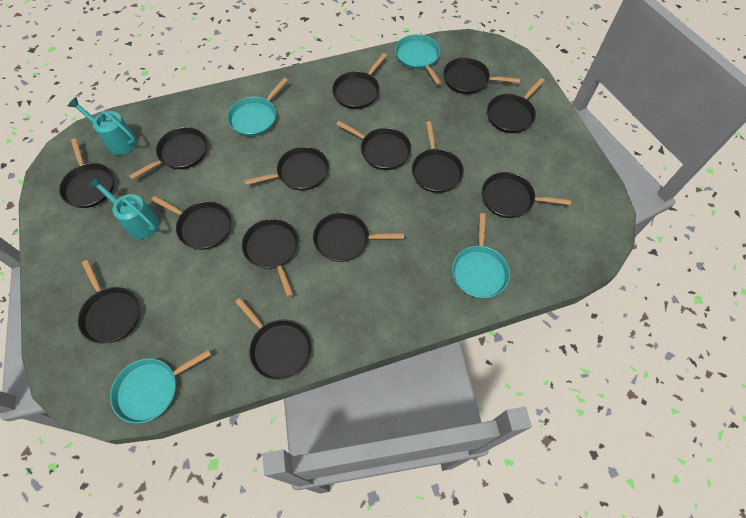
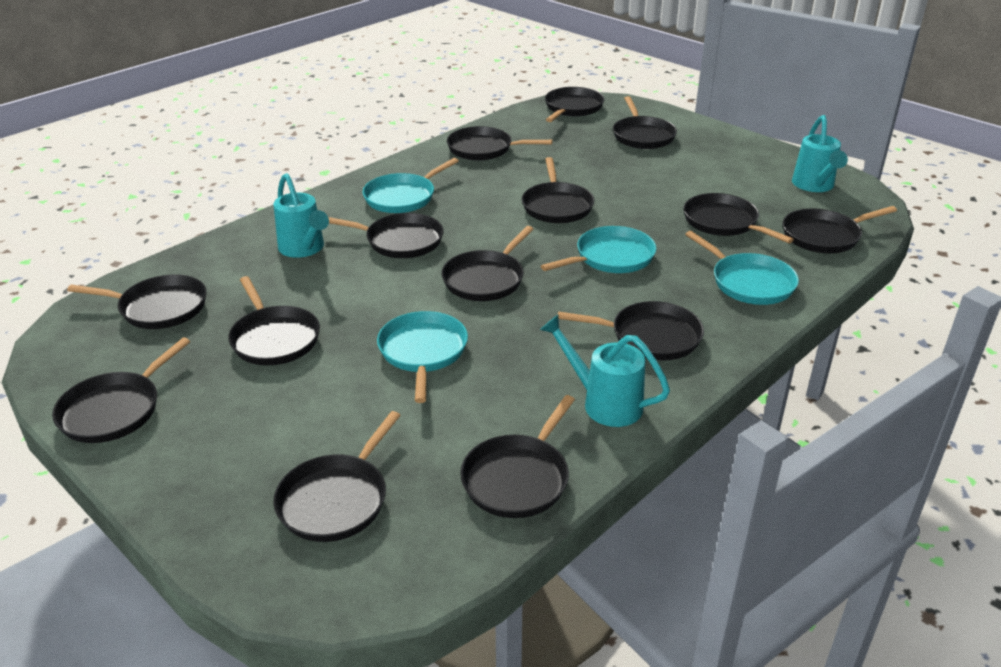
turquoise watering can: [68,97,137,155] [88,177,159,239] = 2 -> [273,173,329,258] [540,315,670,427] [792,115,848,192] = 3

